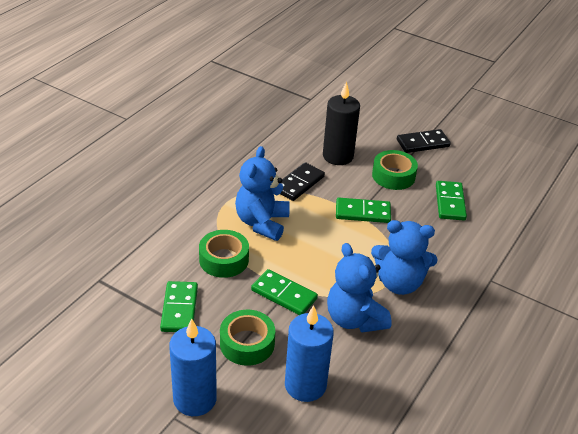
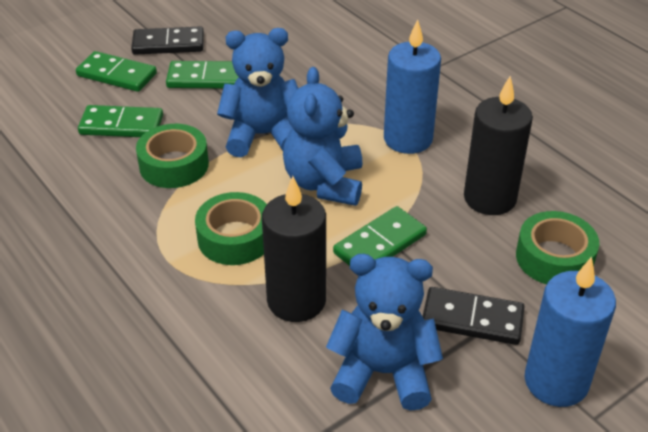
black candle: [323,81,360,165] = 1 -> [262,176,326,322] [464,76,533,215] = 2

